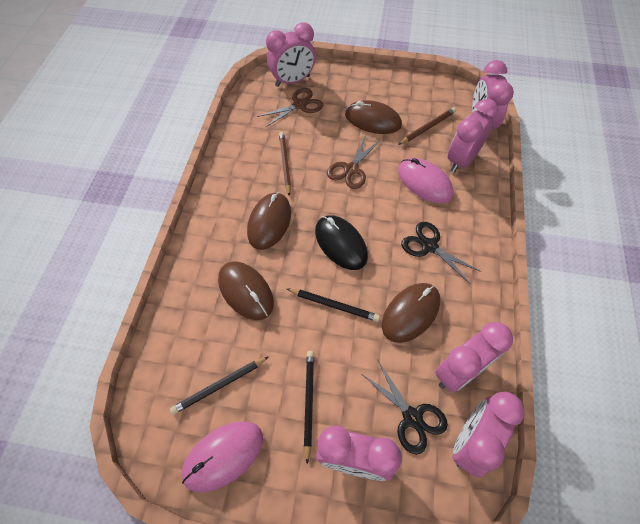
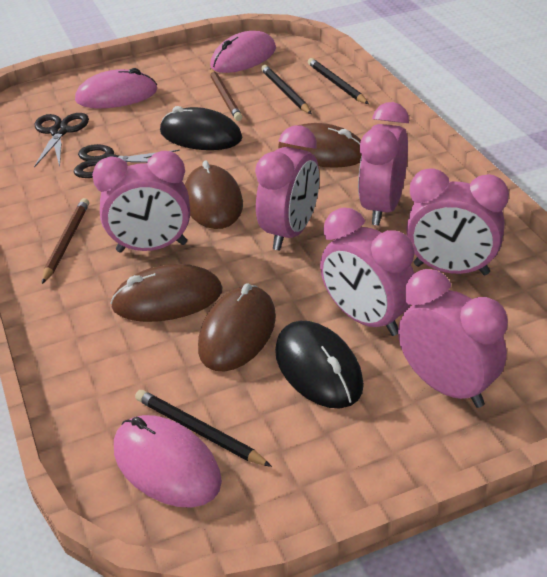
black mouse: [315,215,368,270] = 1 -> [160,106,243,150] [275,321,364,408] = 2
brown scissors: [257,88,324,127] [327,135,381,189] = 2 -> none = 0
pink mouse: [182,421,263,492] [398,158,454,203] = 2 -> [75,68,157,108] [114,415,222,508] [210,31,276,73] = 3

